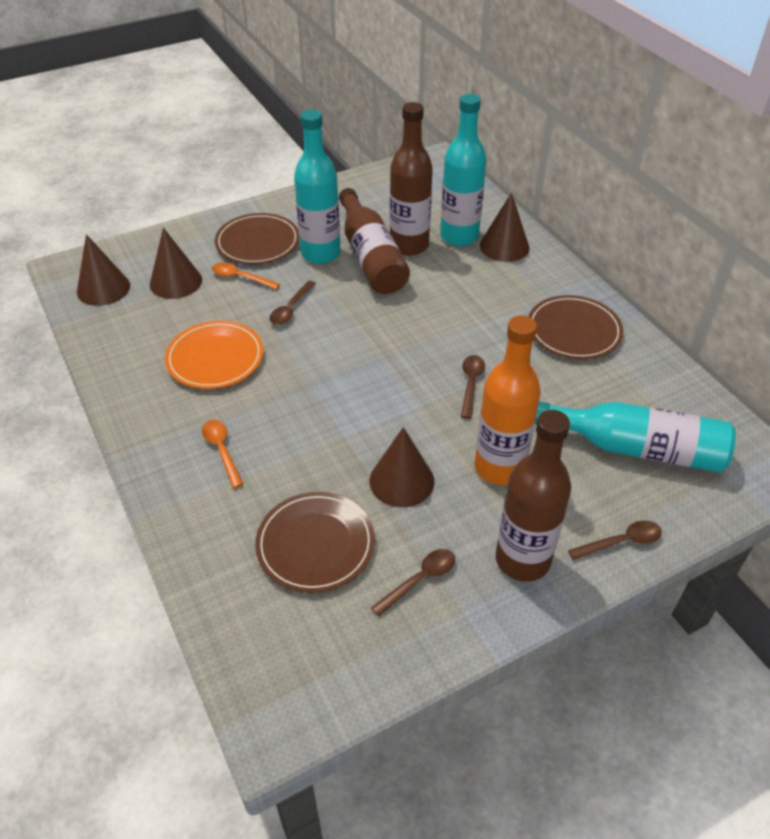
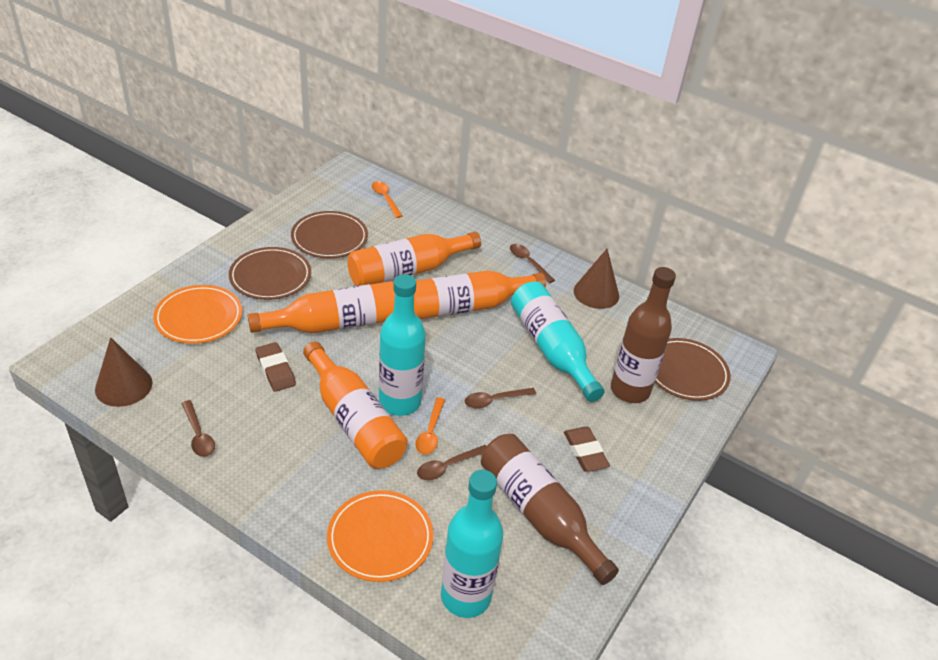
brown bottle: [339,188,410,294] [390,102,433,256] [496,410,571,582] = 3 -> [481,434,619,585] [611,267,676,403] = 2
brown cone: [77,234,130,306] [150,228,202,299] [370,427,434,507] [480,193,530,262] = 4 -> [95,337,153,407] [574,249,619,309] = 2
brown eraser: none = 0 -> [256,342,296,392] [564,427,610,472] = 2
orange bottle: [475,316,541,485] = 1 -> [248,281,395,333] [303,341,408,469] [348,232,481,286] [414,271,546,319] = 4
orange plate: [165,321,264,389] = 1 -> [153,285,242,344] [327,490,433,582] = 2

